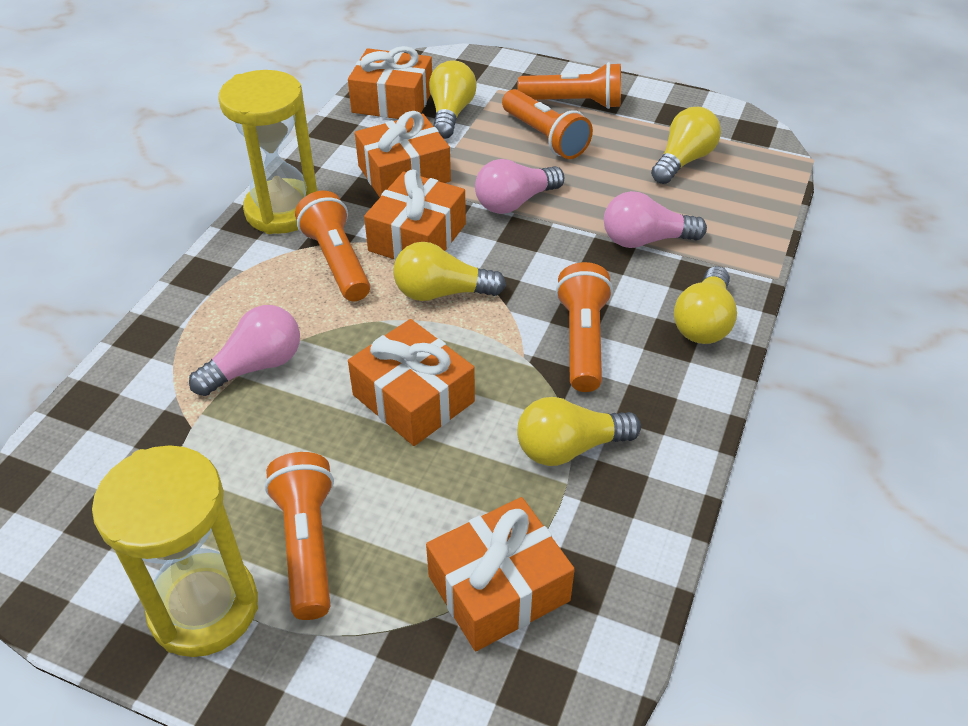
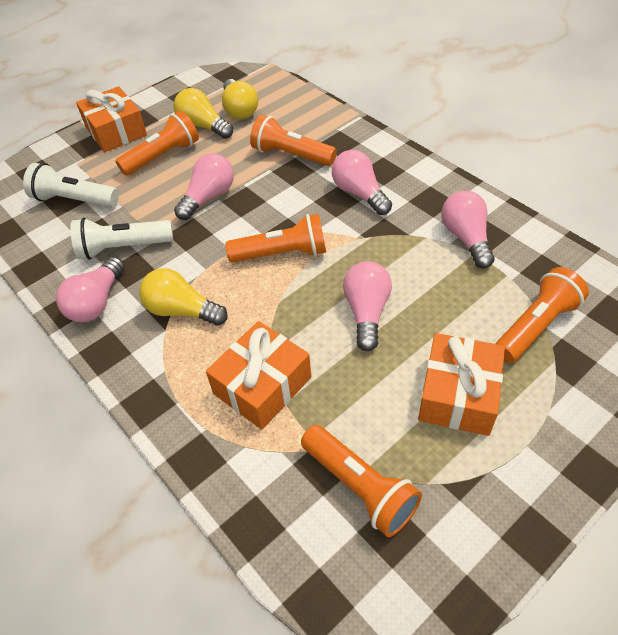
orange gift: [348,46,432,119] [348,319,475,446] [355,111,451,197] [364,170,466,260] [426,497,575,651] = 5 -> [76,86,147,152] [206,321,311,430] [418,333,505,436] = 3
pink light bulb: [189,305,300,396] [475,159,565,214] [604,191,707,248] = 3 -> [56,257,125,322] [174,153,234,220] [332,150,392,215] [343,261,392,351] [442,191,495,269] = 5
white flashlight: none = 0 -> [23,163,119,207] [70,218,173,260] = 2
yellow hourglass: [92,445,258,657] [218,70,317,234] = 2 -> none = 0
yellow light bulb: [393,242,506,301] [429,60,477,139] [517,397,641,466] [651,107,721,184] [674,266,737,344] = 5 -> [139,268,228,326] [173,88,233,139] [222,79,258,119] = 3

